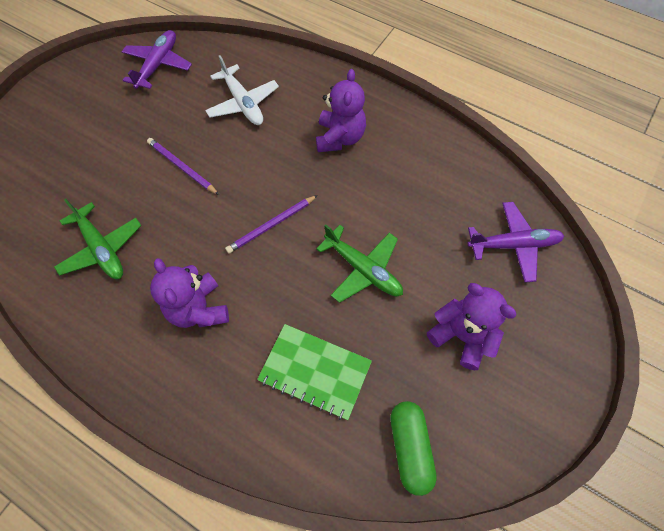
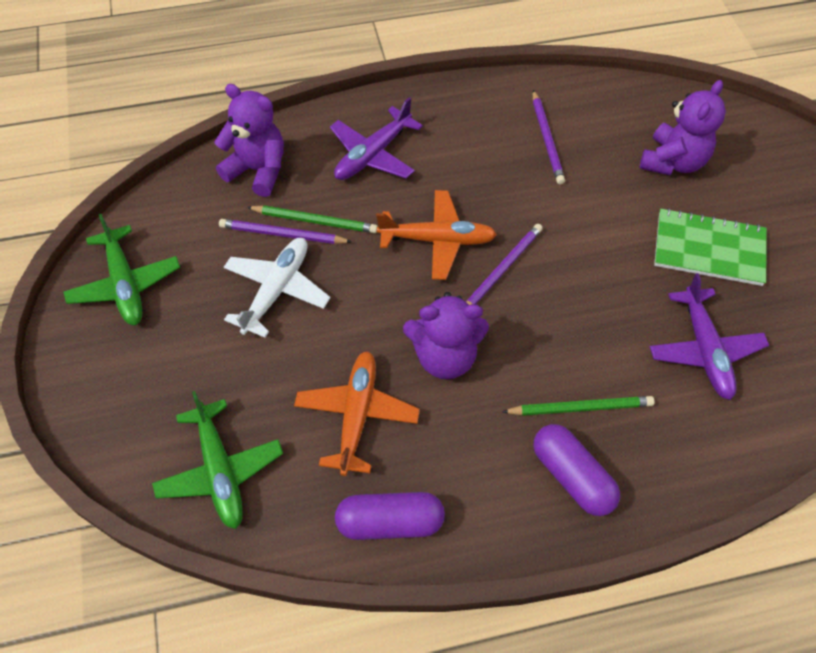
green capsule: [390,401,437,496] = 1 -> none = 0
green pencil: none = 0 -> [247,205,378,233] [502,396,655,416] = 2
orange plane: none = 0 -> [294,351,420,476] [376,190,497,280] = 2
purple capsule: none = 0 -> [335,492,445,540] [533,424,620,516] = 2
purple pencil: [147,138,219,195] [225,195,318,253] = 2 -> [219,219,352,244] [466,224,543,305] [533,90,565,184] = 3

